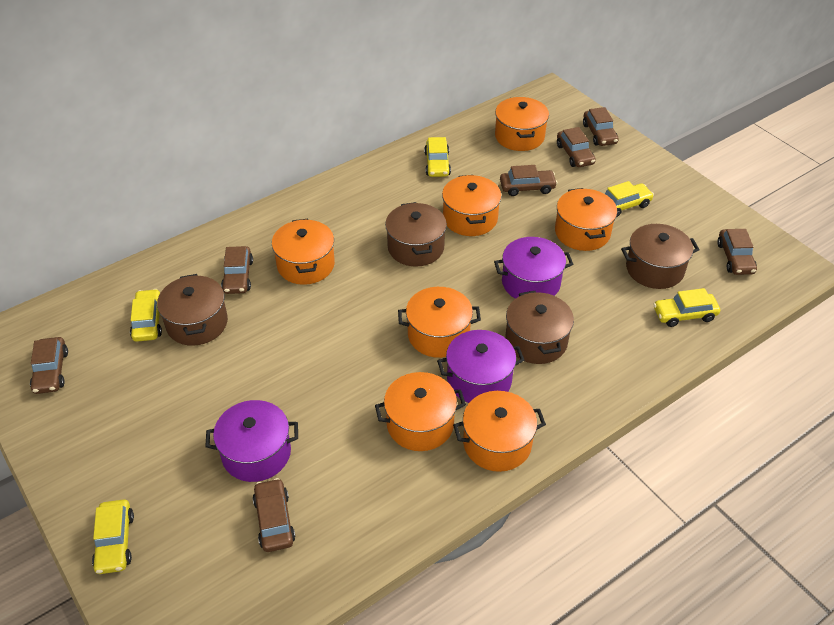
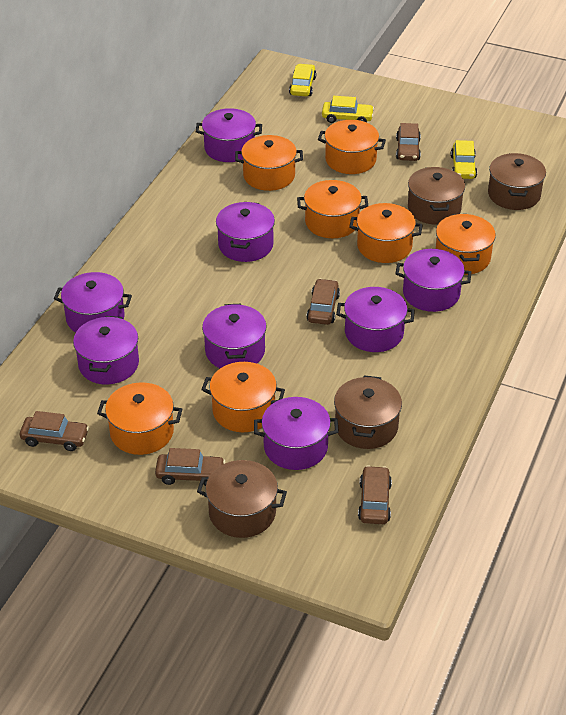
brown car: [30,337,68,394] [221,246,253,294] [253,478,295,552] [500,165,557,196] [557,127,596,167] [583,107,619,146] [717,229,757,275] = 7 -> [20,411,89,451] [155,448,225,486] [306,279,340,325] [358,465,392,524] [396,123,421,161] = 5
purple pot: [205,400,298,482] [437,330,525,403] [494,237,573,299] = 3 -> [54,272,132,332] [73,316,139,384] [196,108,262,162] [202,304,267,368] [216,202,275,262] [254,397,339,470] [336,287,415,352] [395,249,472,312] = 8
yellow car: [92,499,134,574] [130,289,162,342] [424,137,451,177] [605,181,654,217] [653,288,720,327] = 5 -> [289,64,316,96] [322,96,374,123] [450,140,477,179] = 3

